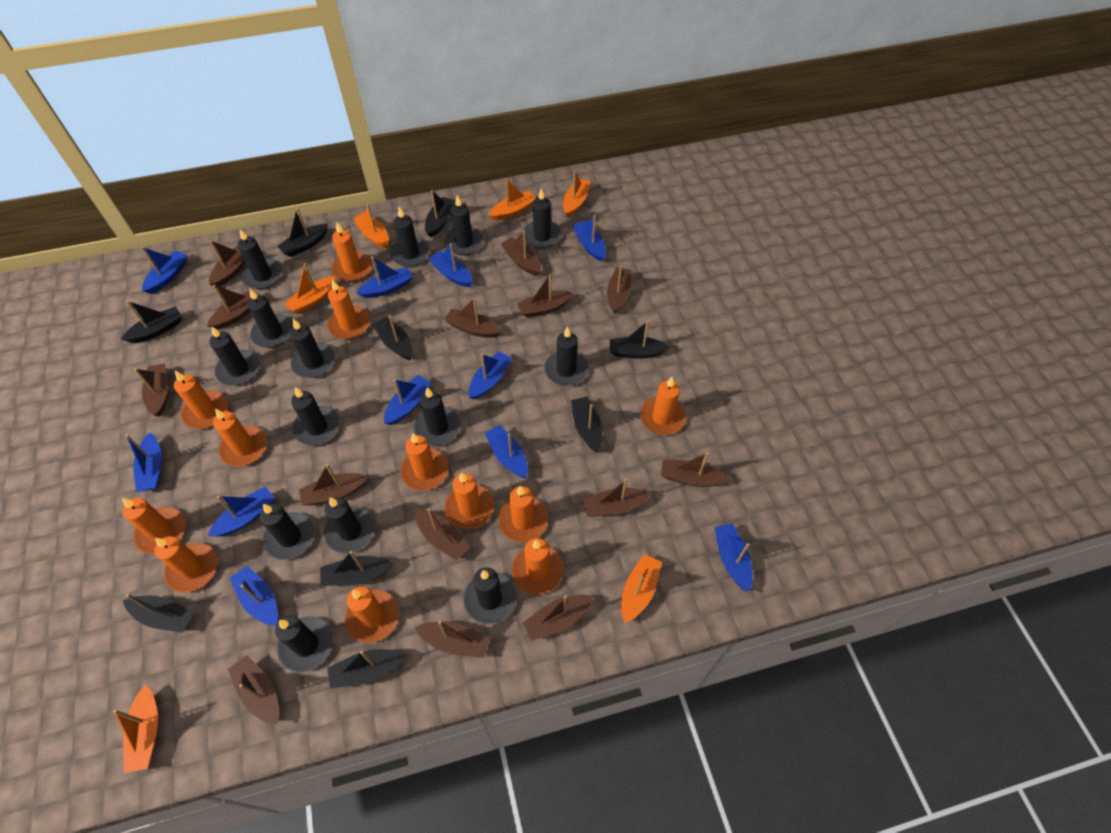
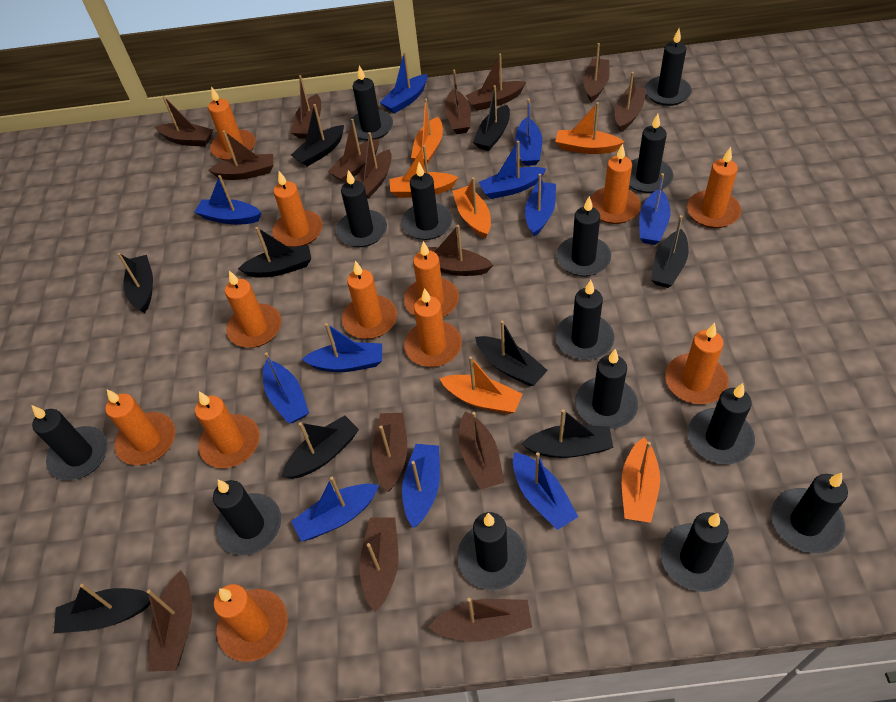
brown boat: [134,363,168,417] [207,285,259,329] [209,240,246,288] [228,655,280,725] [299,464,369,505] [415,508,470,561] [415,621,490,658] [444,298,501,338] [501,231,541,276] [517,273,574,317] [523,595,593,641] [583,479,651,517] [607,265,631,313] [661,452,730,487] = 14 -> [147,571,192,672] [155,96,213,147] [208,130,274,180] [291,75,321,139] [328,119,379,183] [356,132,392,199] [360,517,399,612] [372,413,407,492] [428,225,493,276] [428,598,532,642] [445,69,471,134] [459,411,504,490] [465,53,526,111] [583,43,610,103] [615,72,646,132] = 15

